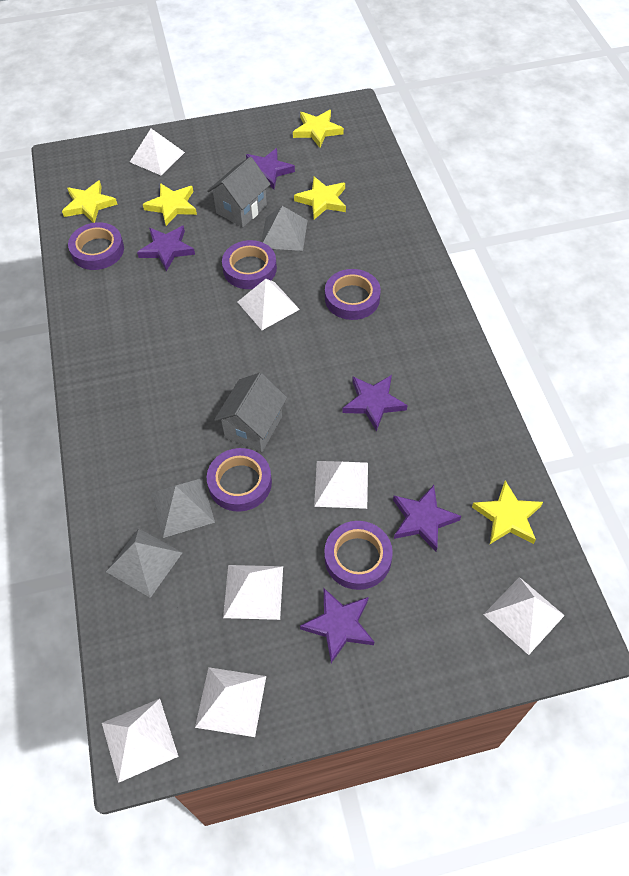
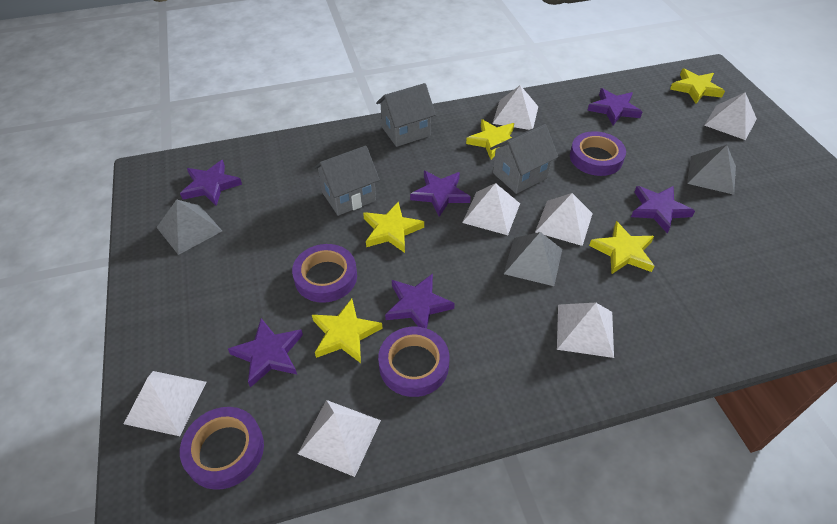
grey house: [207,157,271,227] [214,372,287,452] = 2 -> [313,146,380,216] [376,83,436,147] [490,124,558,194] = 3
purple star: [137,226,195,271] [246,148,295,189] [300,588,374,663] [342,375,408,431] [393,485,461,552] = 5 -> [180,160,242,206] [228,318,303,388] [385,274,455,329] [410,171,471,217] [587,88,642,125] [631,186,695,233] = 6
purple tape: [68,222,124,270] [207,448,272,512] [222,240,277,289] [324,521,393,590] [325,269,381,320] = 5 -> [180,407,264,490] [292,244,357,303] [378,327,450,397] [570,131,626,176] = 4

